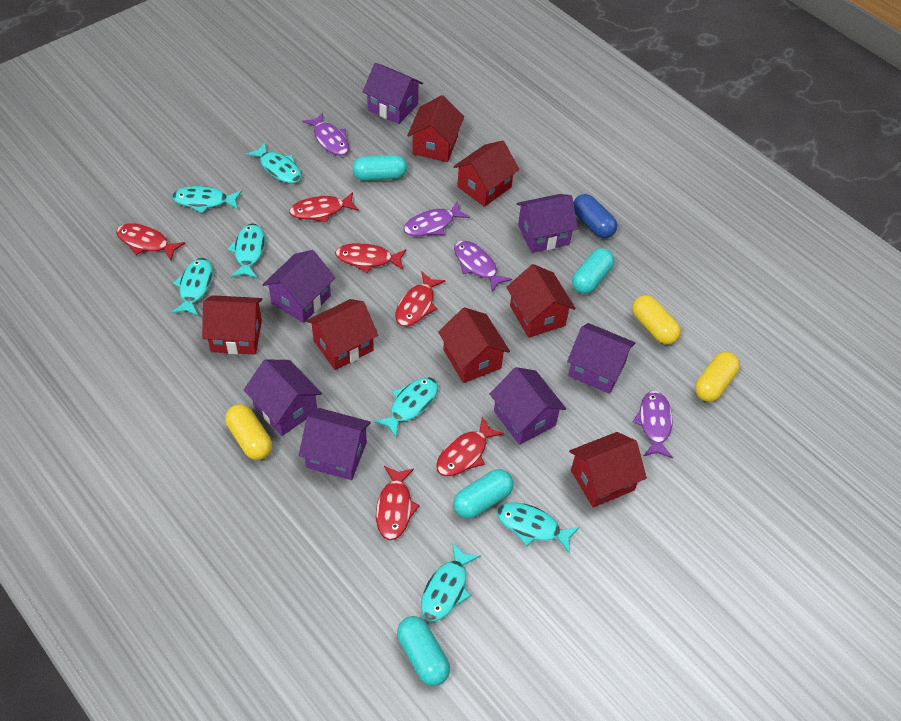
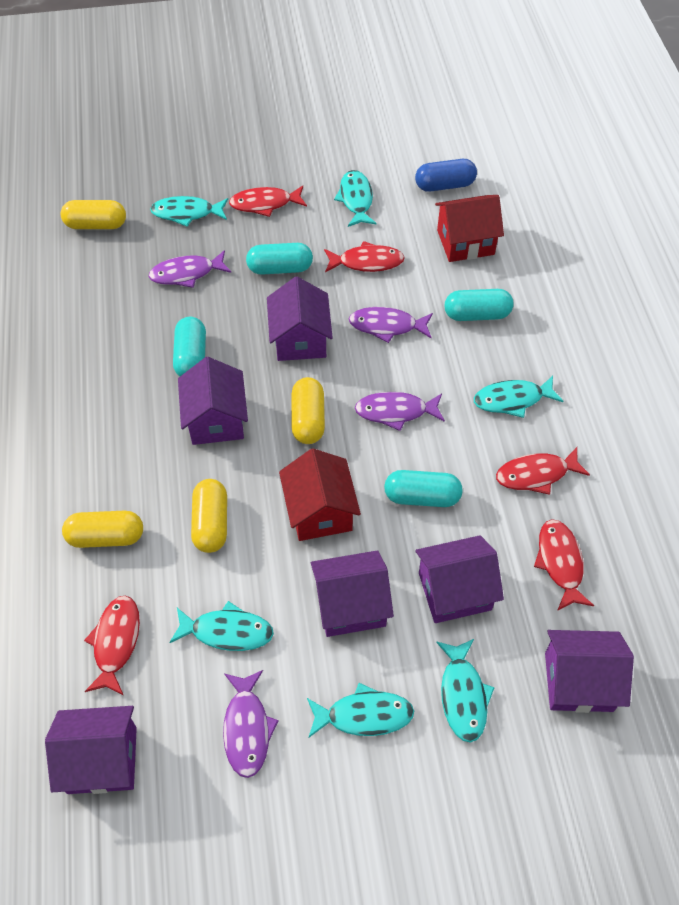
purple house: [244,360,322,436] [262,250,335,323] [299,408,371,480] [363,63,423,124] [490,367,566,445] [516,194,578,253] [567,323,635,394] = 7 -> [45,706,137,794] [178,357,248,445] [267,276,333,361] [311,550,394,637] [415,535,504,623] [545,630,634,713] = 6
red fish: [116,223,185,261] [289,192,359,223] [335,243,406,273] [376,466,420,540] [396,271,445,327] [436,417,504,476] = 6 -> [84,596,140,695] [229,186,307,217] [324,241,405,272] [496,447,590,495] [534,519,594,611] = 5
red house: [202,295,263,354] [306,299,379,370] [407,95,464,162] [438,308,510,383] [453,141,519,207] [506,264,575,338] [569,432,647,507] = 7 -> [279,448,361,541] [435,195,504,262] = 2
turquoise fish: [171,258,213,317] [172,186,242,214] [227,223,265,279] [246,142,301,183] [374,377,438,437] [421,542,481,622] [497,502,580,554] = 7 -> [150,196,228,227] [169,601,274,651] [307,683,414,737] [334,170,377,227] [436,639,495,743] [474,376,563,418] = 6
yellow capsule: [225,404,272,460] [632,295,681,345] [695,352,740,402] = 3 -> [61,200,126,229] [62,511,143,548] [191,479,227,553] [291,377,325,444] = 4

